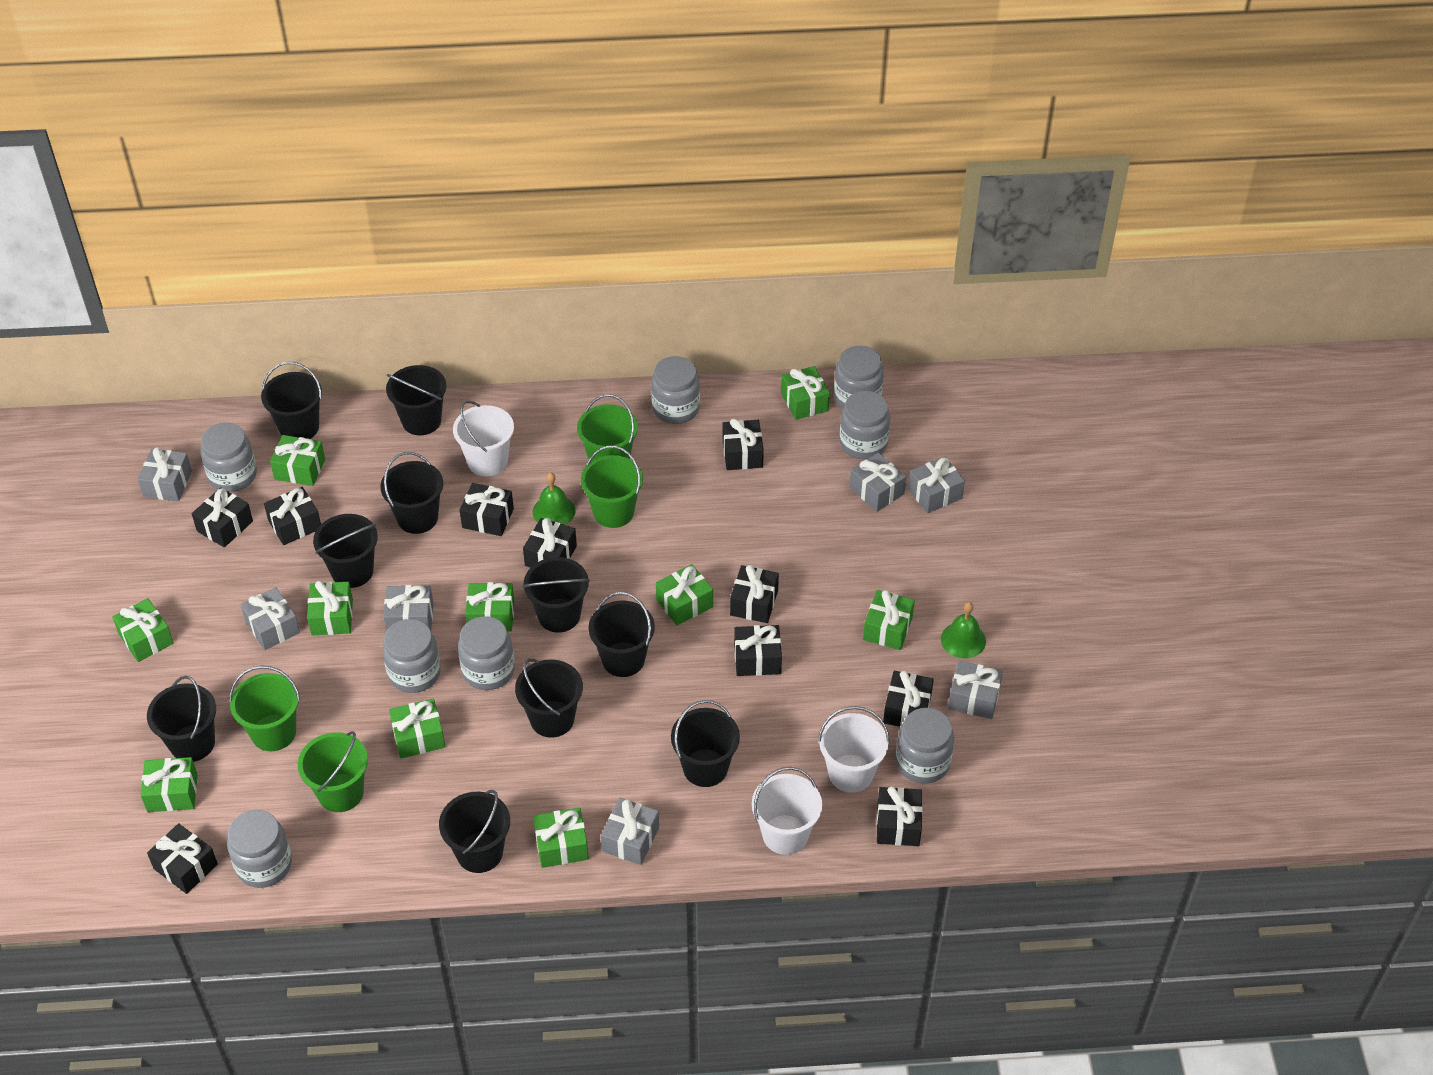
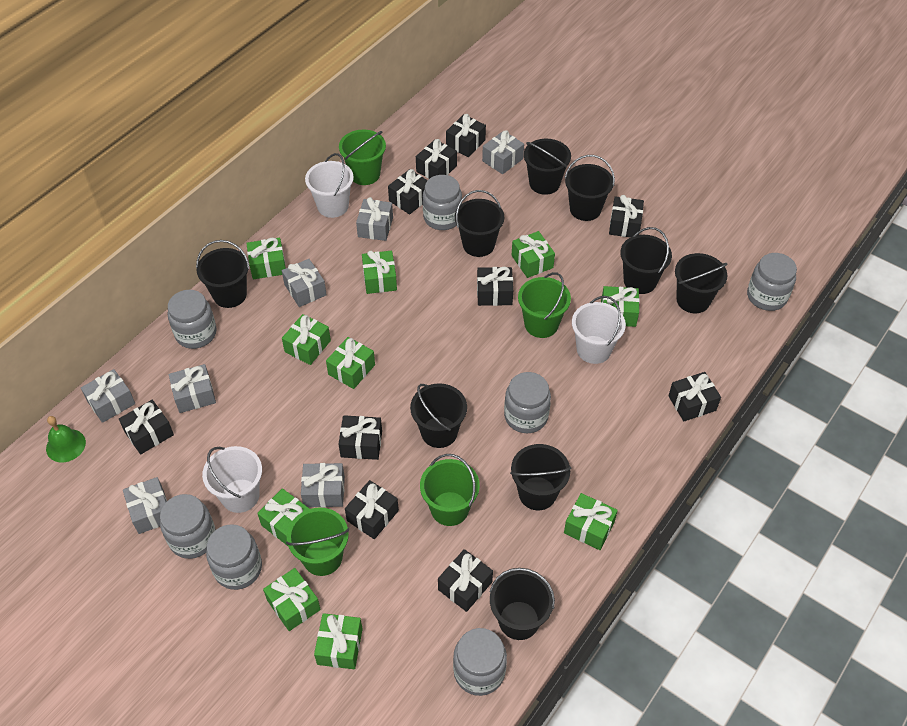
black bucket: [147,676,216,762] [261,362,322,439] [313,514,378,588] [380,452,443,534] [386,365,446,435] [439,790,510,873] [515,659,583,738] [522,557,590,632] [588,592,655,677] [671,700,740,787] = 10 -> [196,240,250,308] [410,383,467,448] [455,190,504,257] [490,568,555,640] [510,444,571,510] [524,139,571,195] [565,155,615,221] [620,227,672,294] [675,253,727,313] = 9
green bell: [533,472,576,525] [941,602,986,658] = 2 -> [46,416,86,462] = 1
grey jar: [200,423,257,492] [227,810,292,888] [383,619,441,693] [458,616,515,690] [651,356,700,424] [834,346,884,409] [840,391,890,459] [896,708,954,784] = 8 -> [160,494,216,559] [168,290,217,349] [206,524,262,590] [423,175,462,230] [453,628,507,696] [504,372,551,433] [747,253,797,311] = 7

